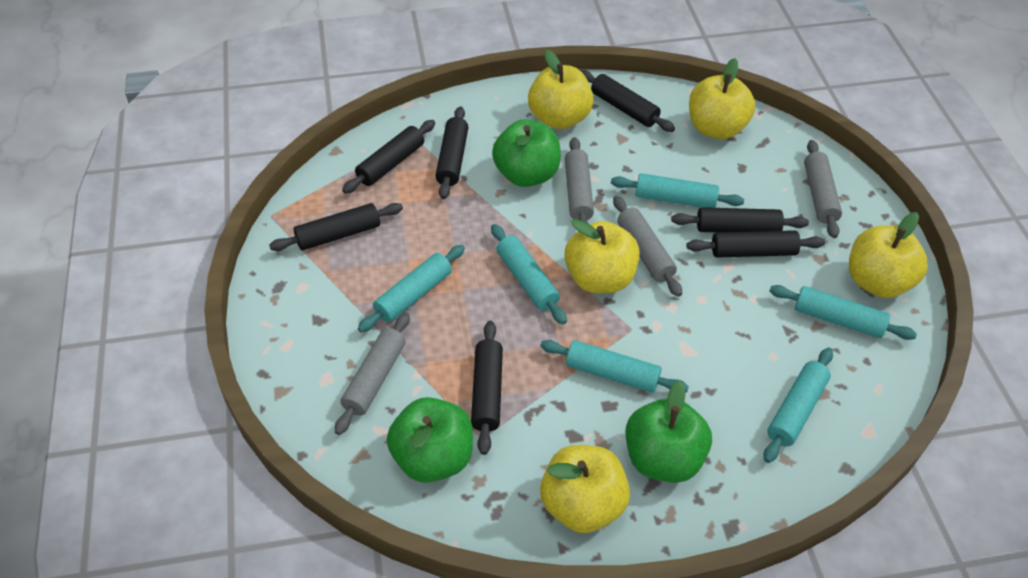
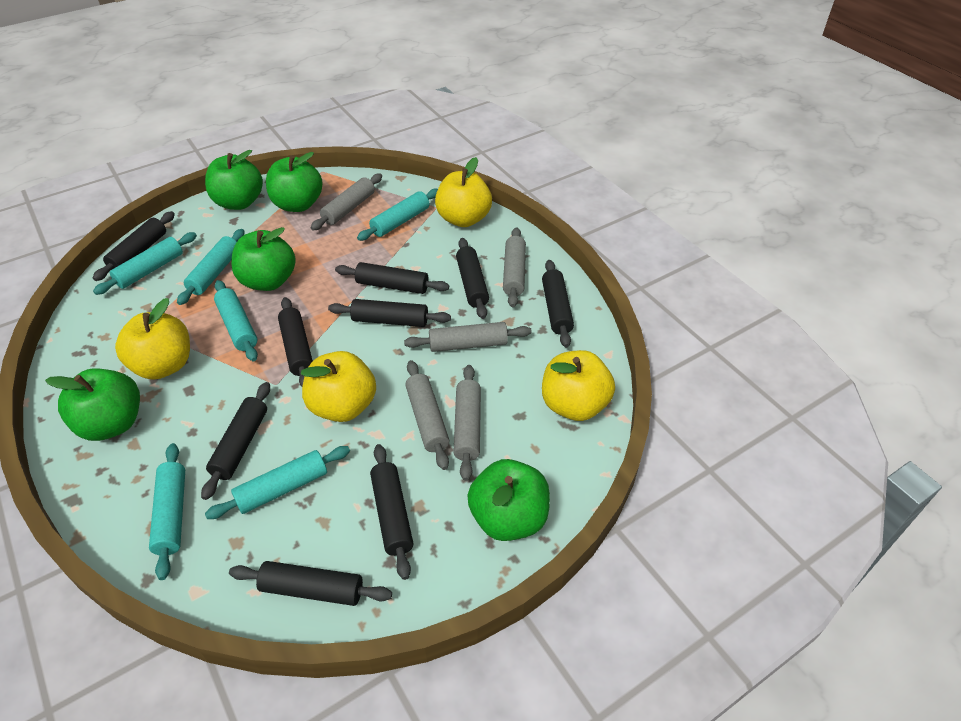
black rolling pin: [269,203,403,251] [342,120,435,194] [435,106,468,199] [471,321,503,455] [580,70,675,132] [671,207,809,232] [686,230,825,258] = 7 -> [93,211,175,281] [201,382,270,500] [229,561,392,606] [278,297,313,387] [328,299,451,327] [335,262,449,294] [370,444,414,580] [456,238,489,319] [542,260,574,348] = 9
green apple: [387,397,473,483] [492,119,561,187] [626,380,712,483] = 3 -> [45,368,140,441] [205,150,263,210] [231,227,296,291] [266,152,323,212] [467,459,550,541] = 5
grey rolling pin: [335,312,410,435] [565,137,594,223] [613,196,682,297] [804,140,842,238] = 4 -> [311,173,382,231] [404,322,532,352] [405,360,450,470] [453,365,481,481] [503,227,526,307] = 5
yellow apple: [528,49,594,129] [540,445,630,533] [565,219,640,293] [689,58,755,139] [849,212,928,298] = 5 -> [115,298,190,379] [301,351,376,422] [435,157,492,227] [542,350,615,421] = 4

